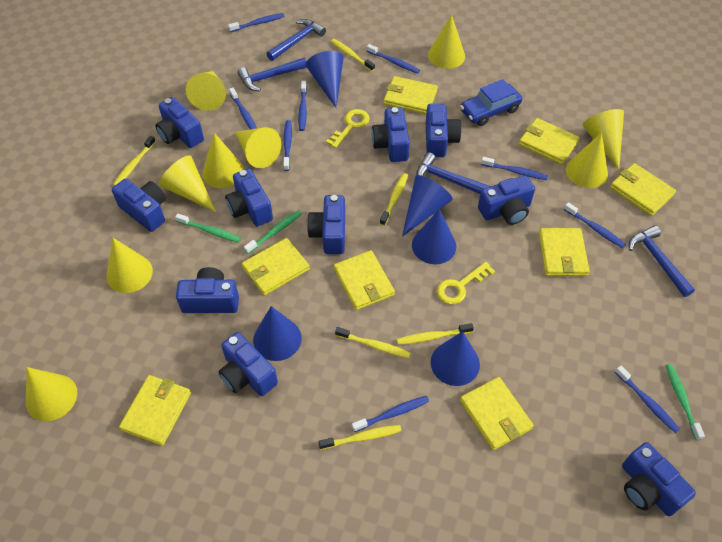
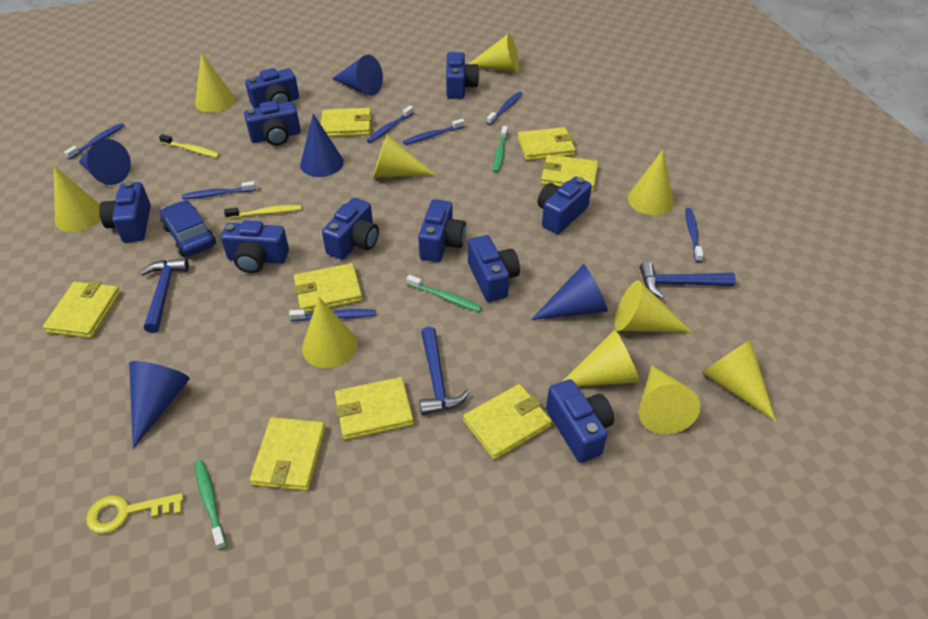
blue hammer: [238,58,307,91] [267,19,326,61] [416,152,491,194] [629,225,695,297] = 4 -> [140,258,189,333] [420,327,470,415] [640,262,736,299] = 3
blue toothbrush: [228,13,284,32] [229,88,257,129] [283,120,292,171] [298,81,307,131] [352,396,429,432] [367,44,420,74] [481,157,548,180] [564,202,626,248] [615,366,680,433] = 9 -> [64,123,125,160] [182,181,256,199] [289,309,376,321] [367,106,414,143] [403,119,465,145] [486,91,523,125] [685,208,703,262] = 7
yellow cone: [26,367,77,421] [106,238,153,293] [159,155,216,212] [186,71,226,111] [202,133,244,188] [235,127,281,168] [428,14,465,69] [566,133,608,188] [583,109,624,169] = 9 -> [54,166,101,232] [195,53,235,113] [302,297,357,368] [373,134,436,177] [469,34,519,72] [562,330,640,386] [615,280,692,333] [628,150,674,215] [639,366,701,434] [701,339,776,421] = 10
yellow key: [326,109,370,148] [437,262,495,304] = 2 -> [86,493,184,534] = 1
yellow toothbrush: [113,136,156,186] [318,425,402,450] [331,39,375,71] [335,327,410,358] [380,173,408,226] [397,323,474,345] = 6 -> [159,134,220,158] [224,205,301,219] = 2

